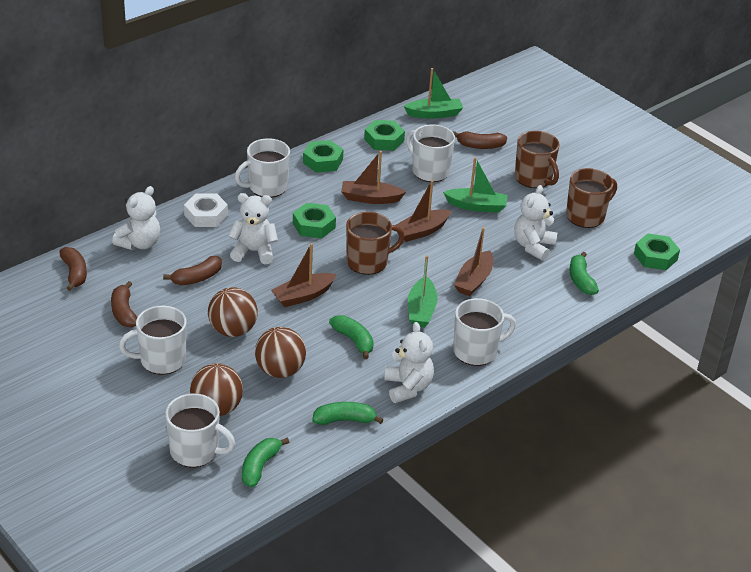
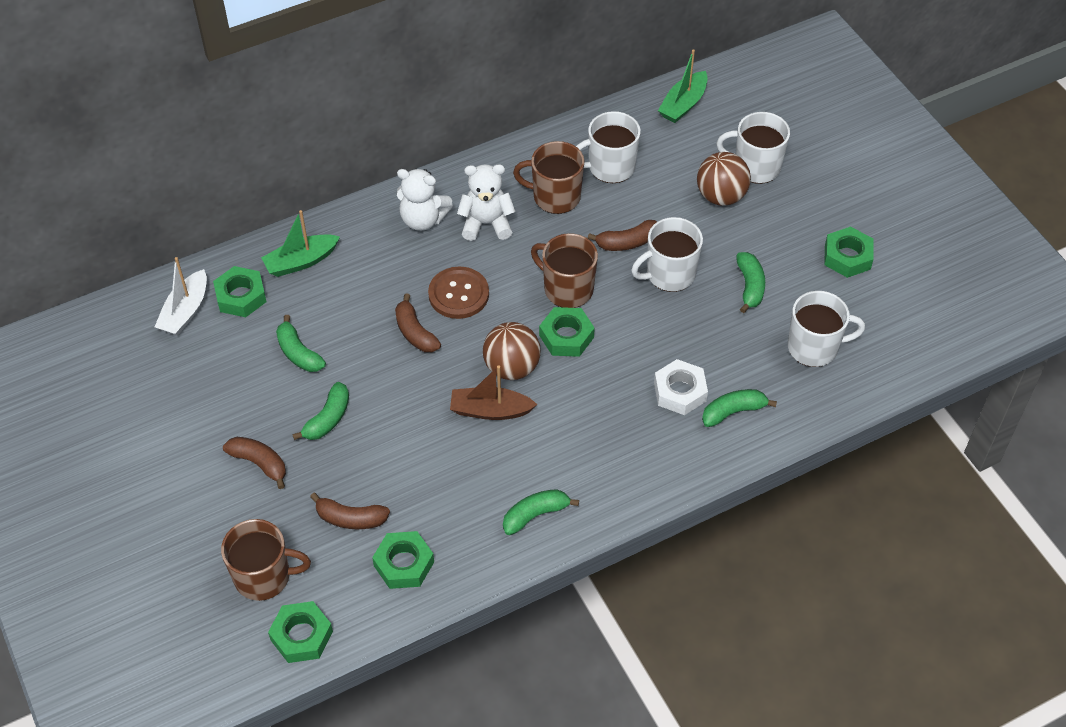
brown ball: [190,363,243,416] [208,287,258,337] [255,327,306,378] = 3 -> [483,322,541,380] [697,152,751,206] = 2
brown boat: [271,243,337,307] [341,151,406,204] [395,180,451,242] [454,227,493,296] = 4 -> [450,366,537,420] = 1
brown button: none = 0 -> [428,266,489,319] = 1
green banana: [242,437,289,488] [312,402,384,425] [329,315,374,359] [570,252,599,295] = 4 -> [276,315,326,372] [292,382,349,440] [503,489,579,535] [702,389,777,427] [736,252,765,313] = 5
green boat: [404,68,463,119] [408,255,437,327] [443,157,508,213] = 3 -> [261,210,340,277] [658,49,708,123] = 2
green nut: [293,203,336,238] [303,140,344,173] [364,120,405,151] [634,233,680,270] = 4 -> [213,266,267,317] [268,601,333,663] [372,531,434,589] [539,307,595,357] [824,226,874,278] = 5
white boat: none = 0 -> [155,257,207,336] = 1
white mug: [119,306,187,375] [165,393,236,467] [235,138,290,197] [406,124,455,182] [453,298,516,366] = 5 -> [576,111,641,183] [631,217,703,292] [717,112,790,184] [788,291,865,367] = 4
white teddy bear: [112,186,160,250] [228,193,278,264] [384,322,434,403] [514,185,557,261] = 4 -> [397,169,453,231] [457,164,516,241] = 2

